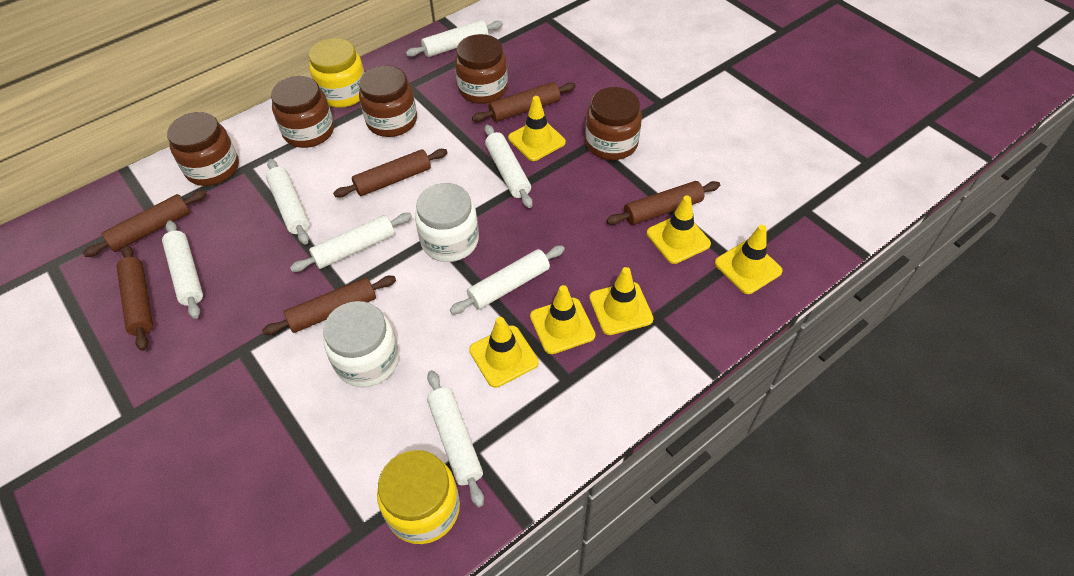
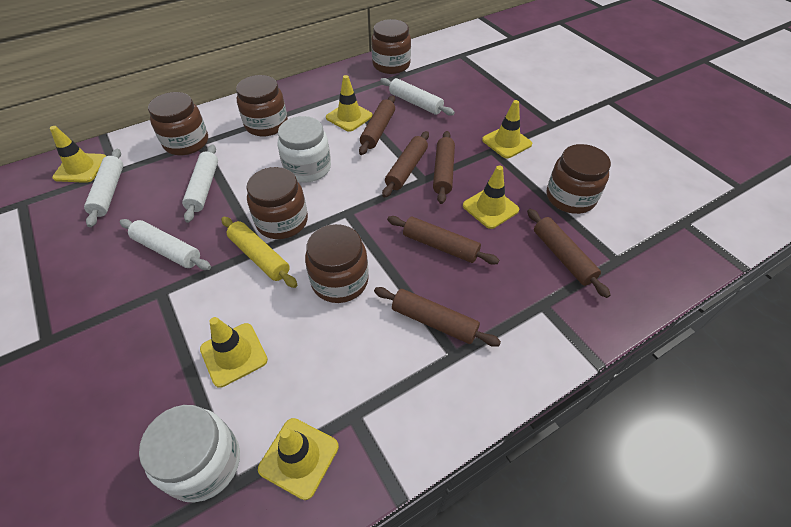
brown jar: [167,112,239,186] [271,76,334,148] [359,66,417,137] [455,34,508,104] [585,87,642,160] = 5 -> [148,92,208,155] [236,75,288,136] [247,167,308,239] [305,224,369,303] [371,19,411,74] [547,144,611,214] = 6
white rolling pin: [162,220,203,319] [266,159,310,245] [290,213,412,272] [406,20,503,57] [427,370,484,507] [450,246,565,314] [485,125,533,208] = 7 -> [84,149,123,227] [119,219,211,270] [182,145,218,223] [380,78,455,116] = 4
yellow jar: [309,38,365,108] [377,450,460,544] = 2 -> none = 0
yellow rolling pin: none = 0 -> [221,217,297,288] = 1

